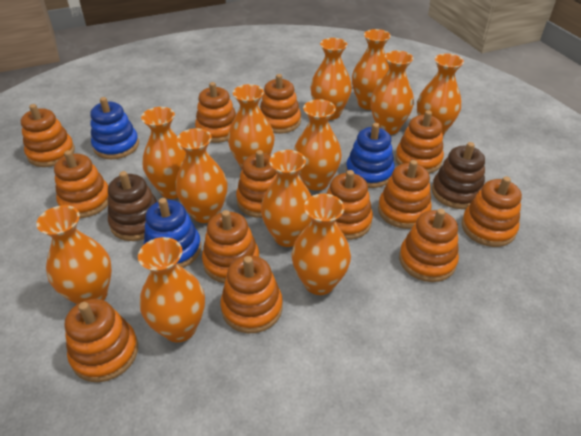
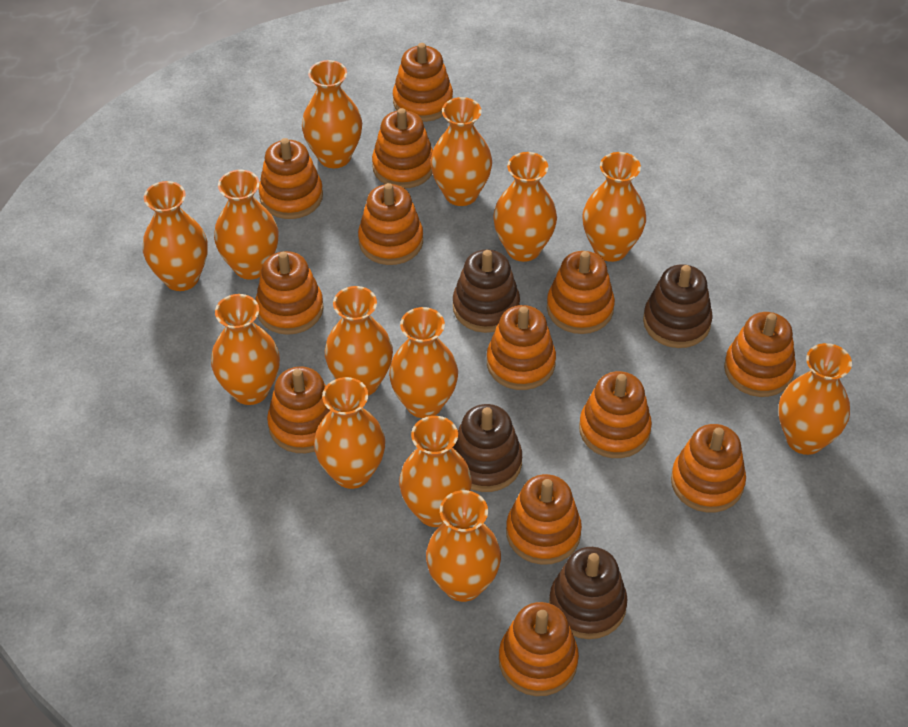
blue stacking toy: [90,97,139,159] [144,198,201,268] [346,123,395,188] = 3 -> none = 0
brown stacking toy: [108,171,157,241] [432,142,485,209] = 2 -> [452,404,522,492] [453,250,520,333] [549,547,628,639] [643,264,713,348] = 4
orange vase: [36,205,112,304] [138,237,205,342] [141,107,186,199] [175,128,228,223] [228,84,275,169] [261,150,312,247] [292,194,351,295] [294,99,342,191] [310,38,352,120] [352,29,391,110] [371,51,414,135] [417,53,464,135] = 12 -> [143,181,208,291] [211,294,280,405] [214,170,279,279] [302,60,362,168] [314,377,385,489] [325,286,393,396] [389,307,458,418] [399,416,472,527] [426,490,501,602] [431,97,492,206] [493,152,557,262] [583,152,646,262] [779,343,852,455] = 13

